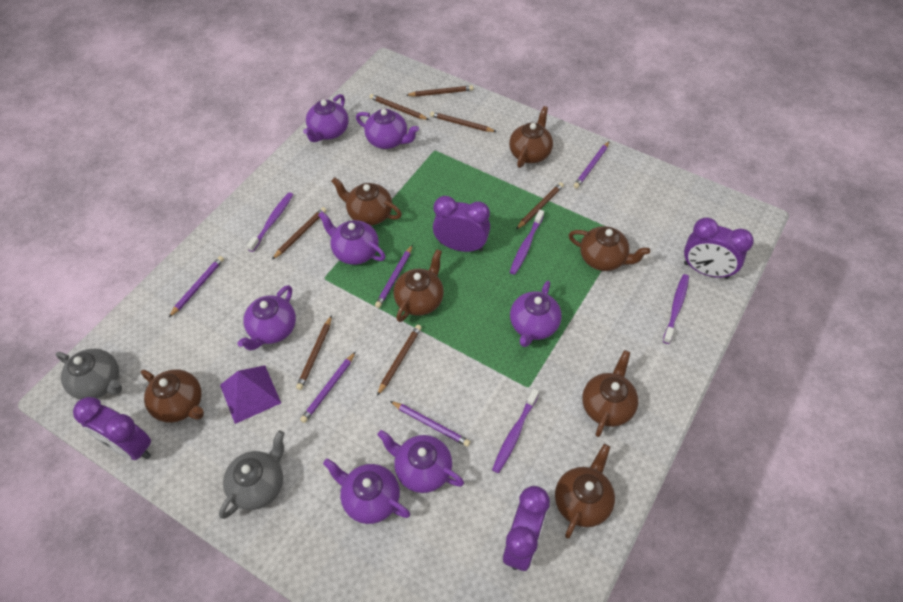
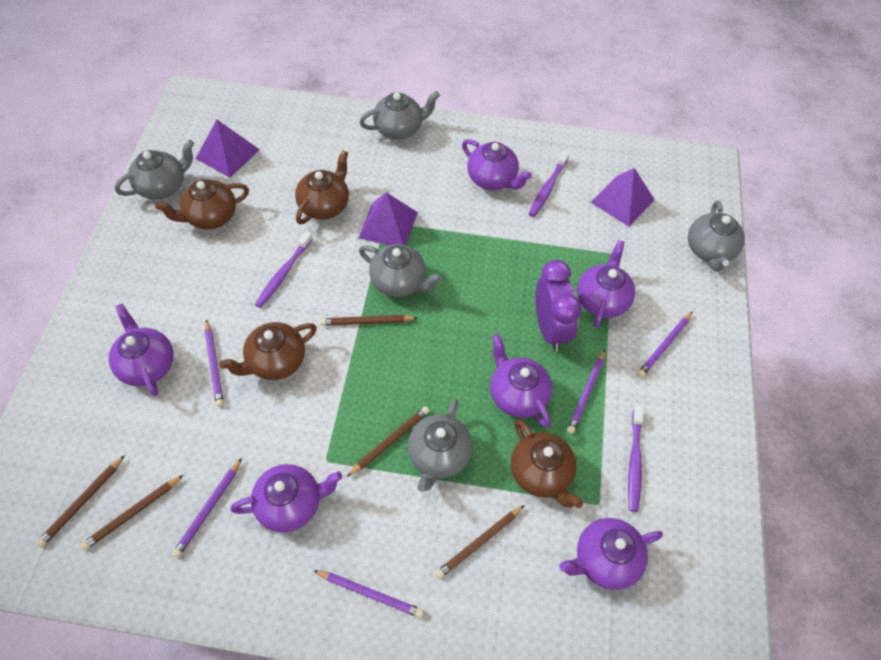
brown pencil: [272,207,326,259] [296,315,332,390] [370,94,429,120] [377,325,422,396] [406,85,473,97] [430,112,497,132] [516,182,564,229] = 7 -> [36,455,125,548] [80,475,183,550] [320,315,417,326] [347,406,429,477] [435,505,525,579] = 5
brown teapot: [140,369,204,423] [331,177,402,225] [394,249,444,322] [509,106,553,168] [555,444,615,539] [569,226,650,271] [582,350,639,437] = 7 -> [155,179,249,230] [219,322,317,380] [295,150,349,224] [511,419,583,508] = 4
grey teapot: [55,349,122,400] [219,431,285,519] = 2 -> [115,140,194,199] [359,91,440,139] [359,244,442,297] [408,399,472,492] [688,200,745,272] = 5
purple clock: [73,397,151,460] [433,196,490,252] [503,486,550,571] [684,217,754,279] = 4 -> [535,260,582,351] = 1
purple pyramid: [220,365,281,424] = 1 -> [196,120,260,178] [358,192,418,245] [591,168,655,227] = 3
purple teapot: [237,285,296,351] [303,94,349,142] [318,212,386,265] [323,458,410,524] [356,109,419,149] [377,430,464,493] [510,281,562,347] = 7 -> [109,303,174,396] [230,464,342,532] [462,139,532,190] [490,334,552,427] [559,518,663,590] [577,240,635,328] = 6
purple toothbrush: [247,192,293,252] [492,389,539,473] [510,210,544,275] [663,274,689,344] = 4 -> [255,231,313,308] [529,151,570,217] [628,405,643,512] = 3

